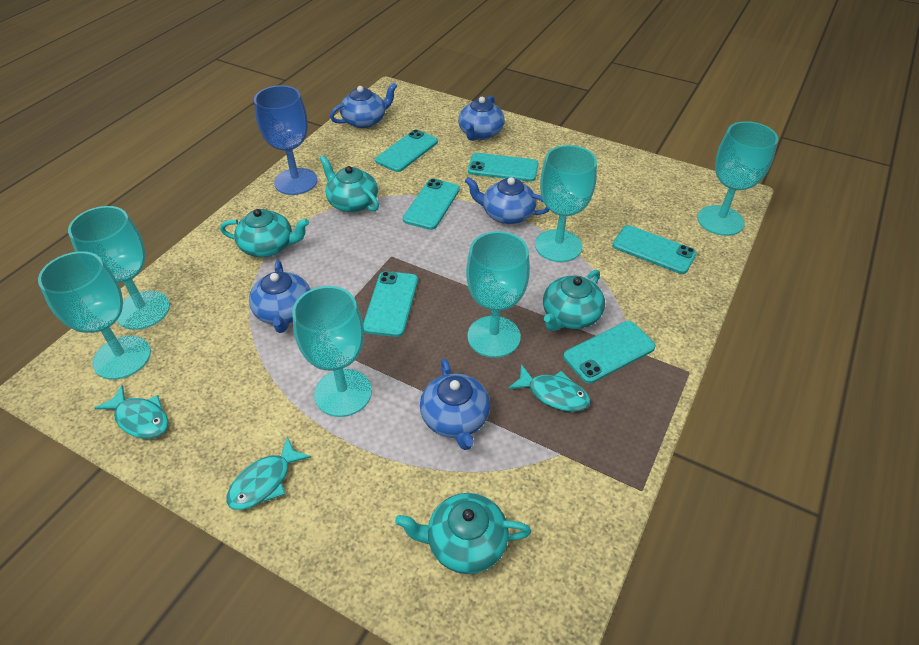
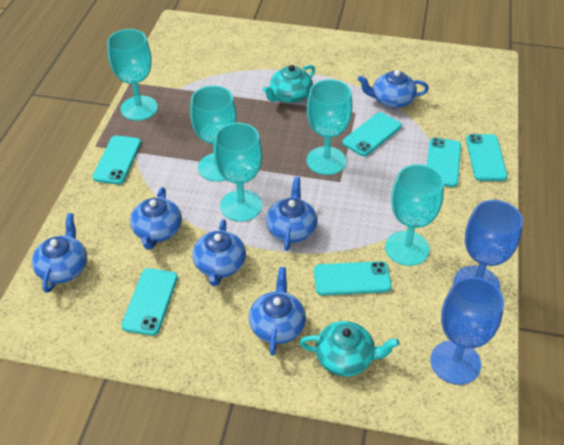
blue goblet: [254,85,317,195] = 1 -> [431,277,504,385] [453,200,523,290] = 2
blue teapot: [249,261,311,333] [330,83,397,128] [420,359,490,450] [458,96,505,141] [465,177,549,224] = 5 -> [32,213,87,293] [130,187,182,250] [192,219,246,286] [249,267,306,356] [266,177,317,251] [358,70,429,108] = 6
turquoise fish: [95,385,168,439] [226,437,311,510] [508,364,590,412] = 3 -> none = 0
turquoise goblet: [38,251,151,380] [68,206,170,330] [292,286,372,417] [466,231,530,358] [535,145,597,262] [697,121,778,236] = 6 -> [107,29,158,121] [190,85,237,182] [214,123,262,222] [307,79,353,175] [385,164,444,266] = 5
turquoise teapot: [220,209,309,257] [319,155,379,212] [395,493,531,574] [543,270,605,331] = 4 -> [263,65,315,103] [299,321,399,376] = 2

